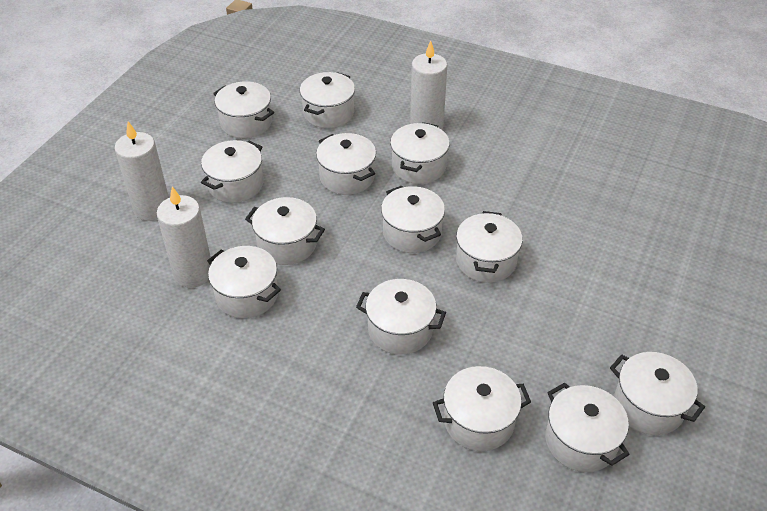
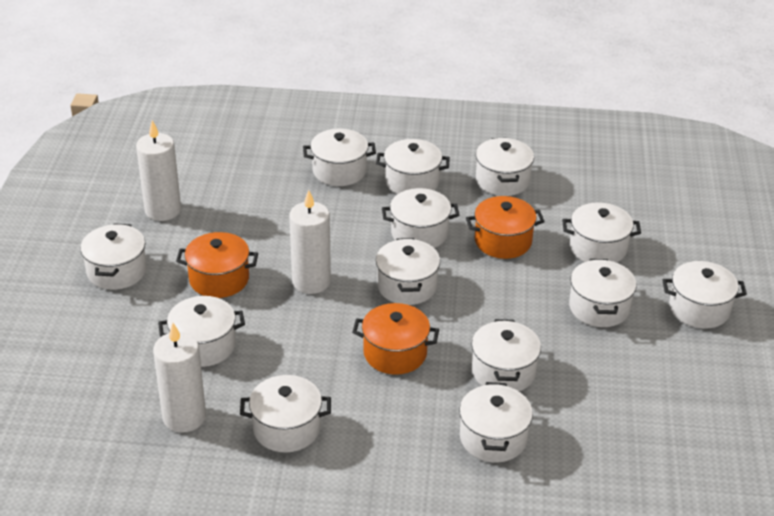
orange pot: none = 0 -> [176,232,258,298] [352,303,439,375] [466,196,545,259] = 3

